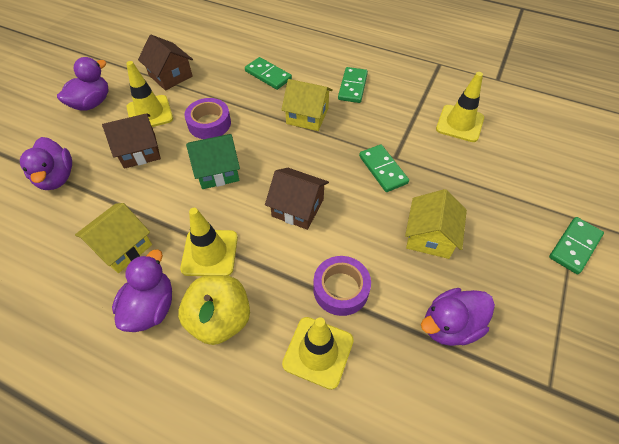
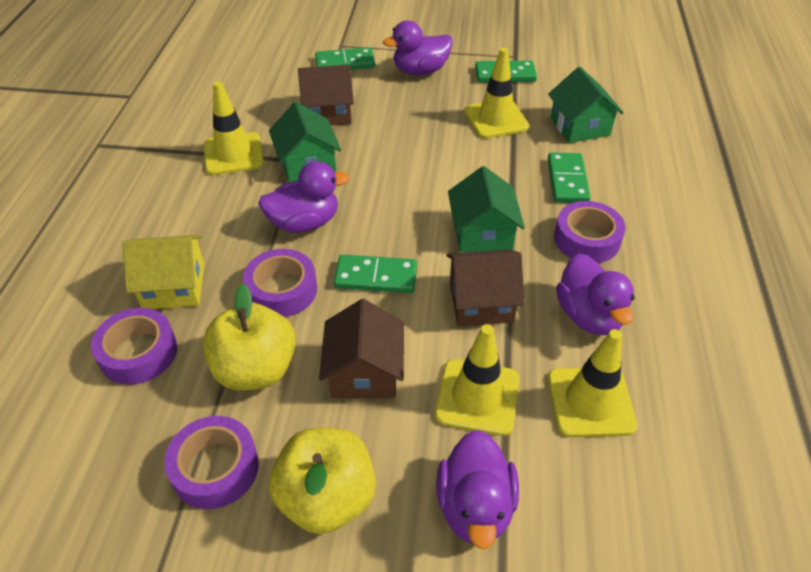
green house: [186,134,240,189] = 1 -> [269,102,341,182] [448,166,525,252] [548,67,624,143] = 3
purple tape: [184,98,231,139] [313,256,371,316] = 2 -> [91,308,177,385] [164,416,259,509] [243,249,317,317] [554,201,626,263] = 4
yellow apple: [178,275,250,345] = 1 -> [203,283,296,390] [269,428,376,534] = 2
yellow house: [75,203,152,273] [281,79,333,131] [405,189,467,259] = 3 -> [122,235,205,309] = 1

